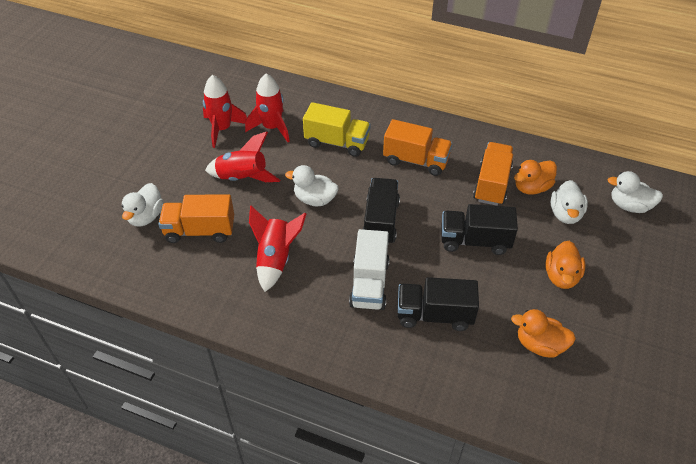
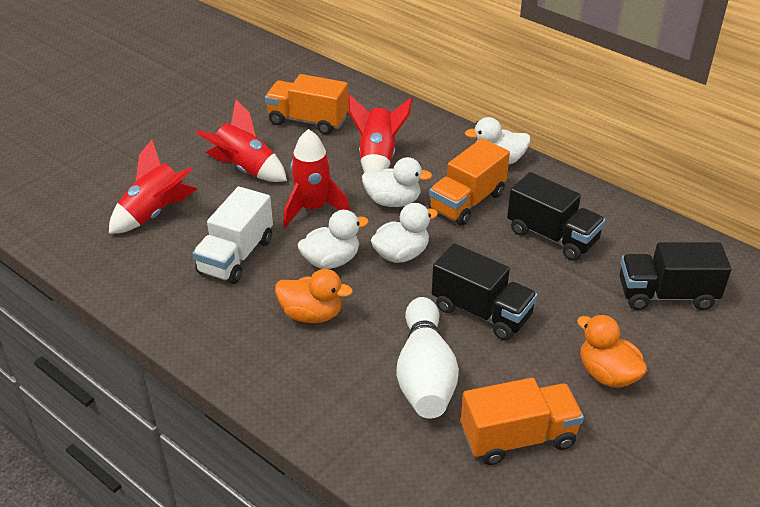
orange duck: [511,309,576,358] [514,160,557,195] [546,241,585,289] = 3 -> [275,269,353,323] [577,315,647,387] = 2
white bowling pin: none = 0 -> [396,297,459,419] = 1
yellow truck: [303,102,371,157] = 1 -> none = 0

